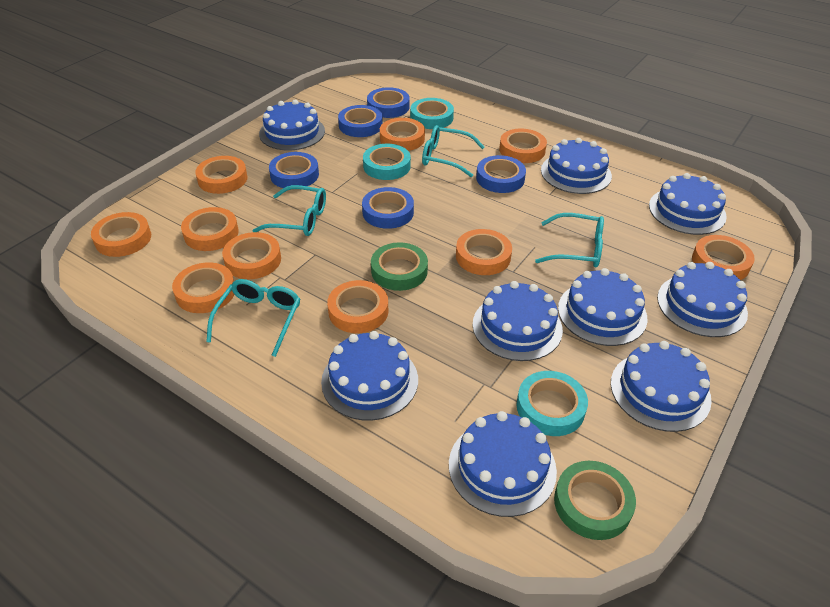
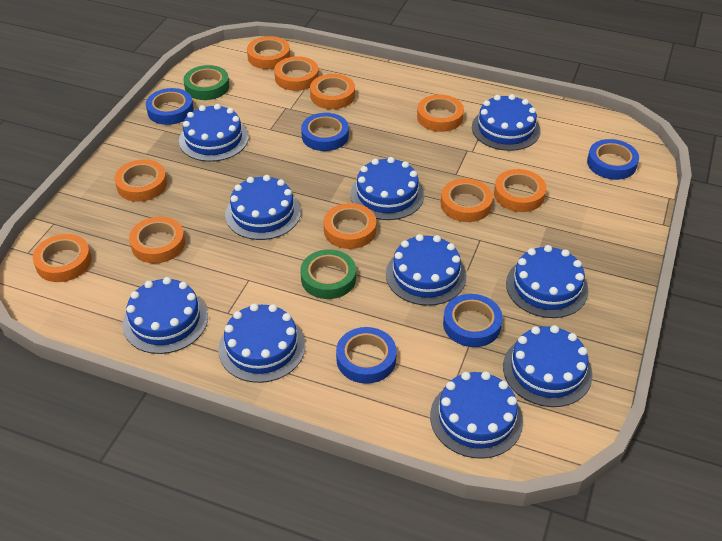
blue cake: [259,100,325,150] [321,331,418,421] [449,411,557,517] [473,281,563,361] [541,138,612,194] [558,268,648,346] [611,341,712,432] [649,173,727,235] [657,262,748,337] = 9 -> [123,277,208,354] [179,104,249,162] [218,304,305,383] [225,175,301,240] [350,157,424,220] [386,234,467,306] [430,371,523,459] [472,94,541,151] [503,325,593,407] [506,245,589,318] = 10
turquoise glasses: [206,279,300,357] [252,185,326,236] [422,125,484,177] [535,213,604,267] = 4 -> none = 0
turquoise tape: [363,144,411,180] [410,98,454,129] [516,371,588,436] = 3 -> none = 0

